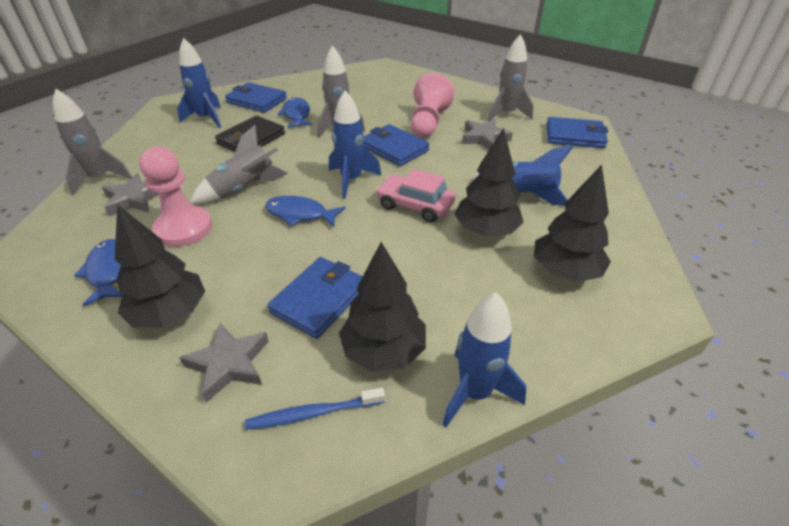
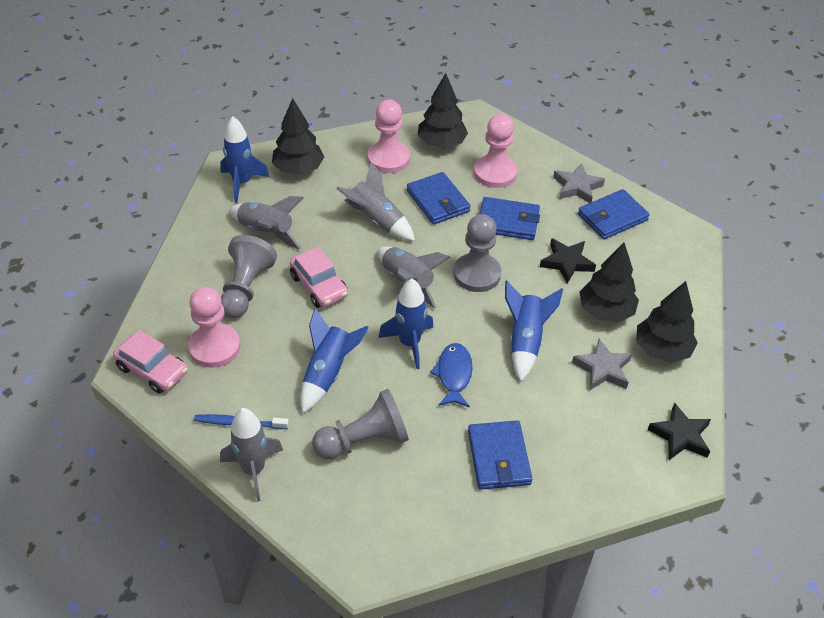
black star: none = 0 -> [540,238,596,284] [648,402,711,460] = 2
black wallet: [215,116,285,152] = 1 -> none = 0
blue fish: [74,239,123,307] [265,196,346,227] [278,97,312,128] = 3 -> [430,343,472,408] = 1
grey pawn: none = 0 -> [221,235,277,318] [312,389,409,459] [453,214,501,292] = 3
grey star: [102,173,159,216] [179,323,269,403] [462,119,513,150] = 3 -> [553,163,605,203] [572,339,632,390] = 2
pink car: [376,169,456,223] = 1 -> [113,330,188,394] [290,247,348,308] = 2
pink pawn: [139,147,212,247] [411,73,455,138] = 2 -> [188,287,240,368] [367,100,410,173] [474,114,517,188] = 3

